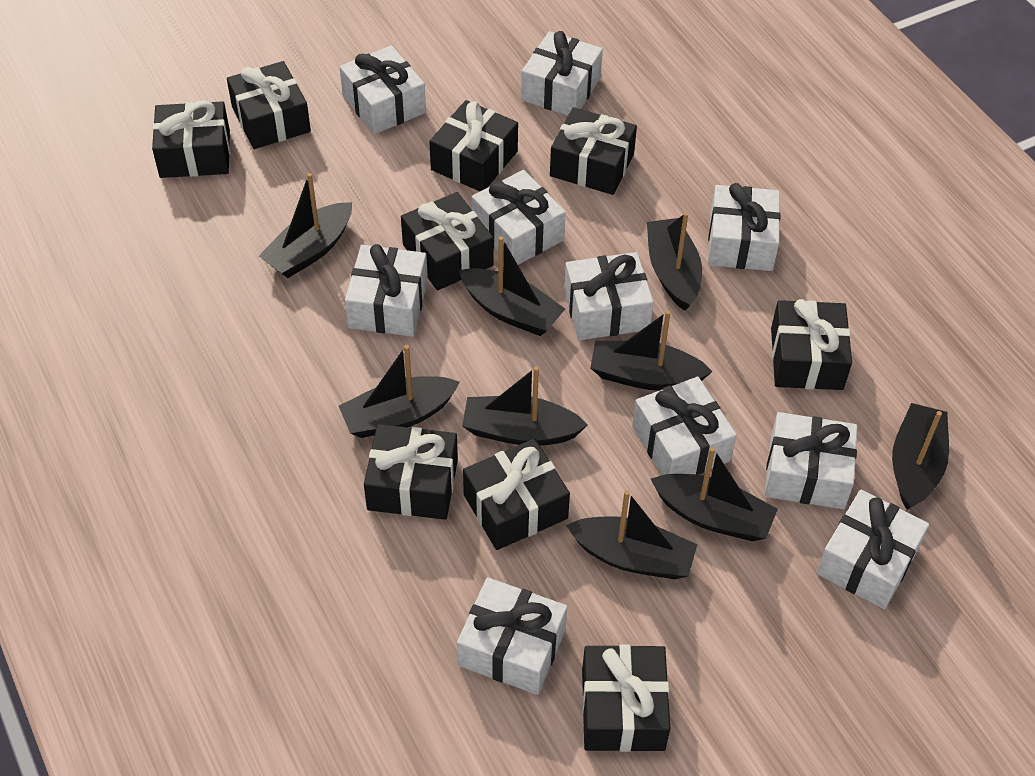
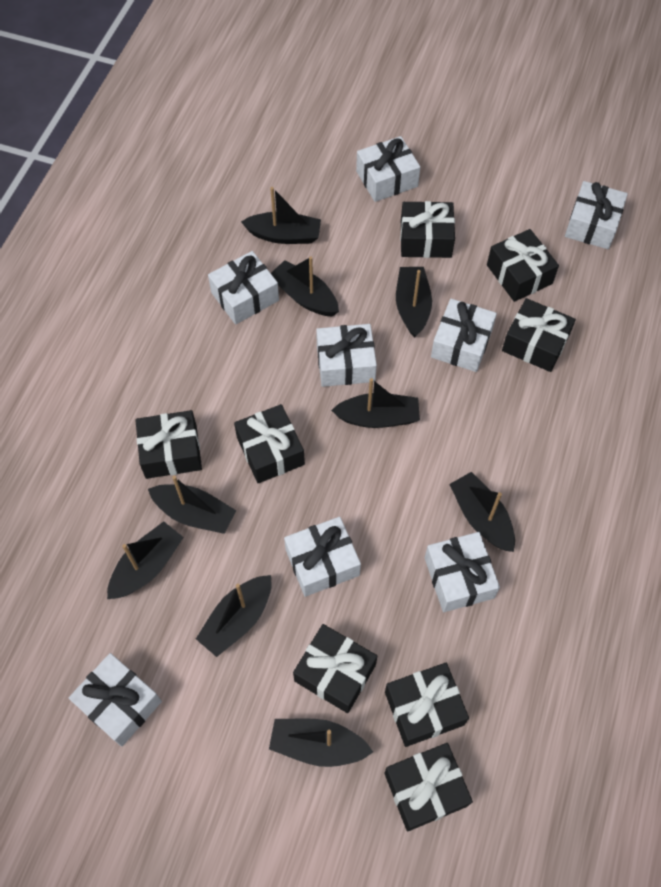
black gift: [152,100,230,178] [227,61,311,149] [364,424,458,520] [401,192,493,290] [429,100,518,191] [463,439,570,550] [550,107,637,195] [582,645,670,752] [771,299,852,390] = 9 -> [135,410,202,479] [234,404,305,483] [293,624,377,713] [384,743,473,831] [385,663,469,747] [400,201,455,258] [487,229,559,302] [502,298,576,372] = 8
white gift: [340,45,426,134] [345,244,428,337] [457,577,568,695] [472,170,566,265] [521,31,603,116] [564,252,654,340] [632,377,737,475] [708,183,780,271] [764,412,857,509] [816,489,929,609] = 10 -> [69,653,162,747] [208,251,279,325] [284,517,361,597] [316,324,377,387] [356,136,420,202] [425,532,500,612] [431,299,497,372] [565,181,628,249] = 8

